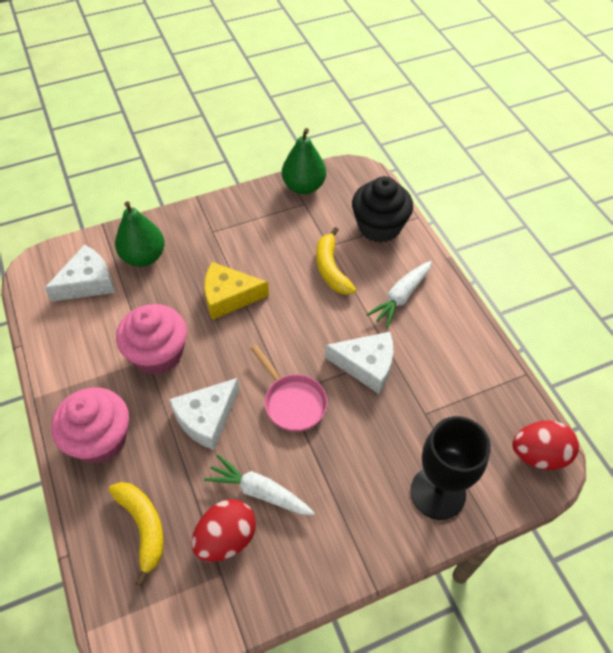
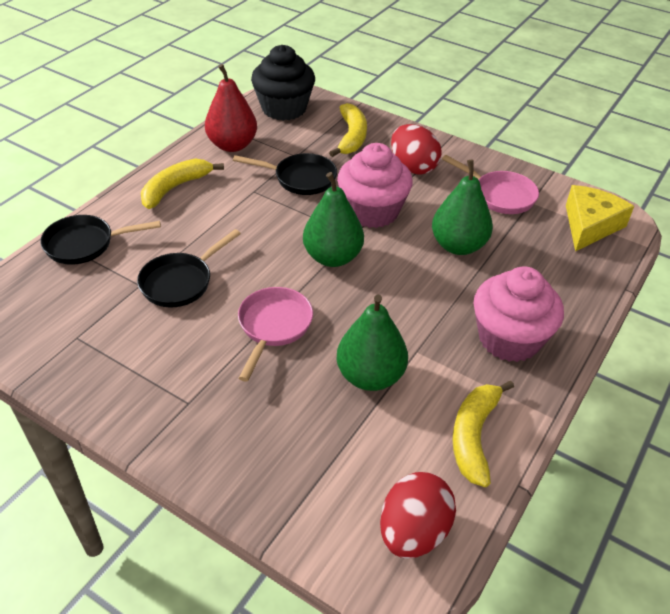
black goblet: [410,416,491,520] = 1 -> none = 0
black pan: none = 0 -> [40,215,161,265] [137,229,241,307] [233,153,337,195] = 3
green pear: [115,201,165,267] [282,128,326,194] = 2 -> [303,172,364,267] [337,294,408,391] [432,160,493,255] = 3
pink pan: [251,345,327,432] = 1 -> [238,287,313,382] [442,155,539,214] = 2
red pear: none = 0 -> [205,64,257,152] = 1
white carrot: [204,455,315,515] [366,261,432,328] = 2 -> none = 0
white cheese: [45,245,115,302] [169,378,239,450] [325,332,393,394] = 3 -> none = 0
yellow banana: [109,482,164,586] [316,227,356,295] = 2 -> [141,158,224,209] [329,103,367,157] [453,381,514,487] = 3

